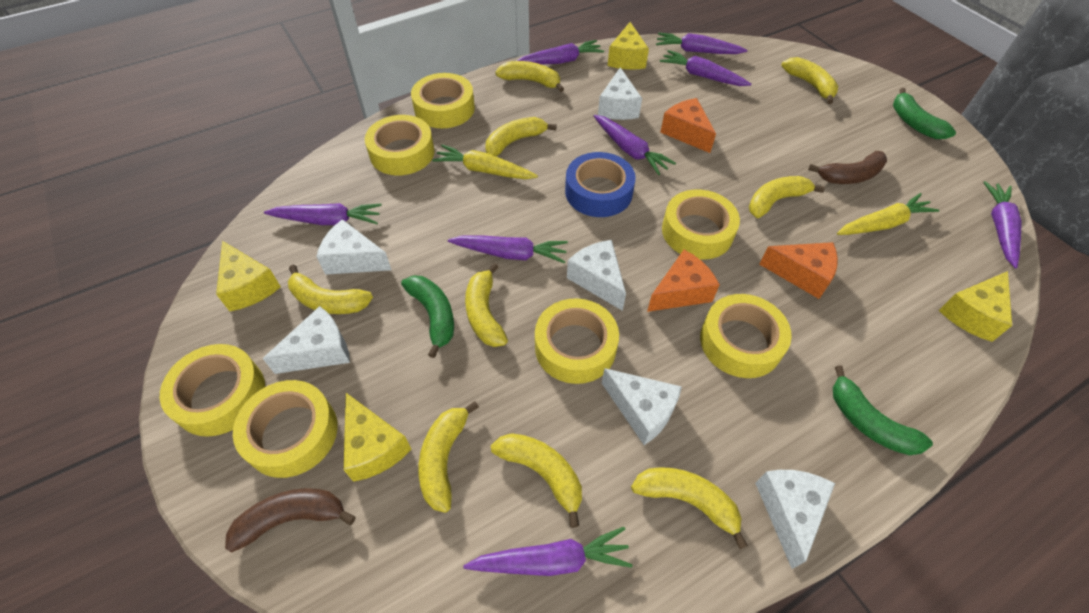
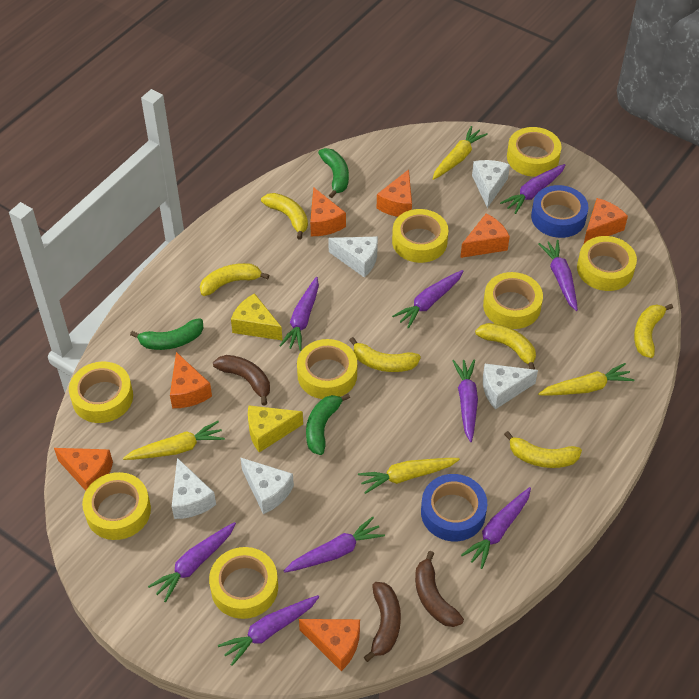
blue tape: [565,152,636,217] = 1 -> [421,474,487,541] [531,185,588,238] = 2
brown banana: [225,488,356,552] [808,151,887,184] = 2 -> [213,355,270,406] [364,582,401,662] [415,551,464,627] = 3
orange cheese: [647,250,720,312] [660,98,716,153] [759,242,838,299] = 3 -> [54,448,113,491] [170,352,212,408] [299,619,360,671] [310,187,346,236] [377,169,412,217] [460,213,510,258] [583,198,628,245] = 7
purple carrot: [264,203,382,225] [448,236,568,264] [463,527,632,576] [516,40,604,65] [594,115,676,175] [656,33,747,54] [660,50,751,86] [983,181,1022,268] = 8 -> [148,522,236,602] [218,595,319,666] [279,277,319,351] [284,517,385,573] [392,270,463,329] [452,359,478,442] [461,487,531,569] [500,164,565,214] [538,240,578,311] = 9
white cheese: [262,306,350,374] [316,219,391,275] [567,240,626,311] [598,67,642,120] [602,368,682,445] [755,470,835,569] = 6 -> [172,458,216,519] [240,457,294,514] [328,237,378,278] [472,160,510,208] [483,364,538,410] = 5
yellow banana: [288,265,373,314] [419,401,479,513] [465,263,508,347] [485,117,557,156] [491,433,582,528] [495,61,564,92] [631,467,748,549] [749,176,825,218] [781,57,838,104] = 9 -> [200,263,269,296] [261,193,308,240] [349,337,421,372] [475,323,536,370] [504,431,582,468] [634,304,673,358] = 6
yellow carrot: [432,144,538,179] [837,193,939,235] = 2 -> [123,421,225,460] [358,458,460,494] [433,126,488,180] [538,363,634,396] = 4
yellow cheese: [216,241,281,311] [344,393,411,482] [608,22,649,70] [939,271,1012,342] = 4 -> [231,293,282,340] [248,405,303,452] = 2
yellow tape: [160,344,265,437] [233,380,338,478] [365,115,435,175] [411,73,475,128] [535,298,619,384] [662,189,740,260] [700,294,792,378] = 7 -> [69,361,133,423] [82,472,151,540] [209,547,278,619] [297,339,357,399] [392,209,449,263] [483,272,543,329] [507,127,562,177] [577,236,637,291] = 8

